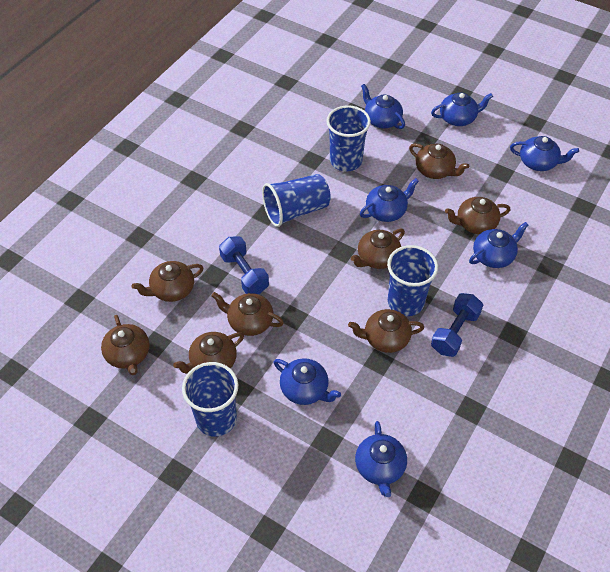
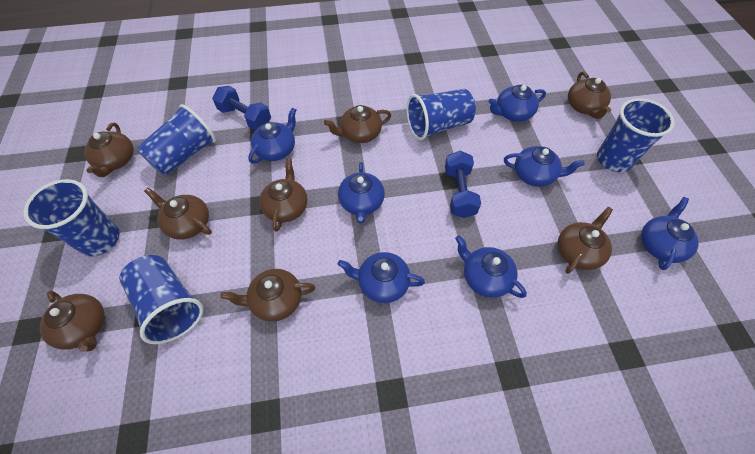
blue cup: [182,362,238,437] [262,174,331,227] [326,105,371,172] [387,245,438,316] = 4 -> [23,179,120,256] [119,255,203,344] [137,104,216,175] [406,89,476,140] [597,98,675,172] = 5

